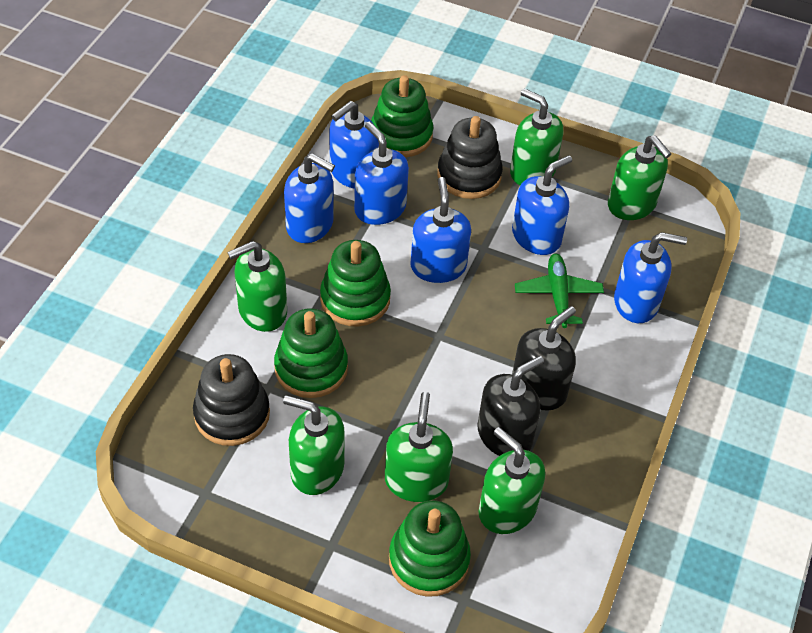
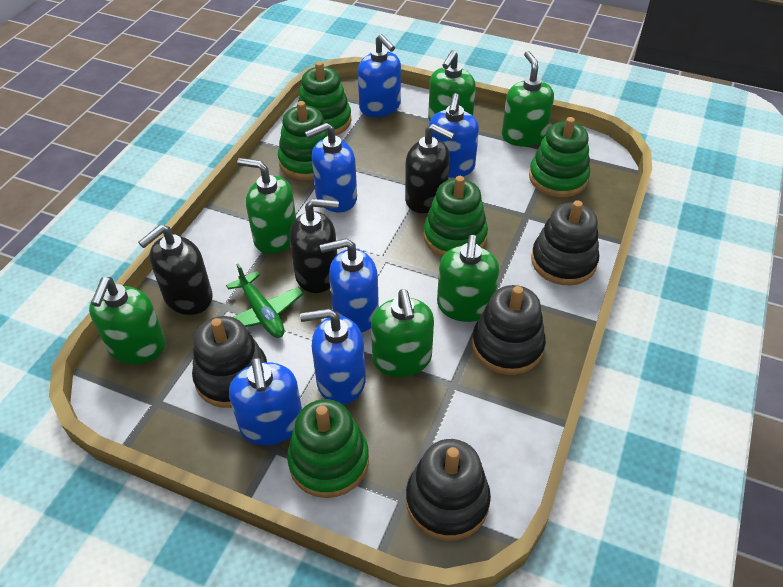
black soap dispenser: [478,356,544,456] [512,306,576,411] = 2 -> [138,225,213,315] [289,199,339,293] [405,124,455,213] = 3
black stacking toy: [193,354,270,446] [437,116,503,199] = 2 -> [192,316,267,408] [406,439,491,541] [472,285,546,375] [531,200,599,286] = 4
green stacking toy: [274,308,348,398] [320,240,391,327] [371,75,433,157] [389,500,471,597] = 4 -> [278,101,328,180] [287,399,369,498] [298,61,351,136] [424,176,488,257] [529,117,590,197] = 5

